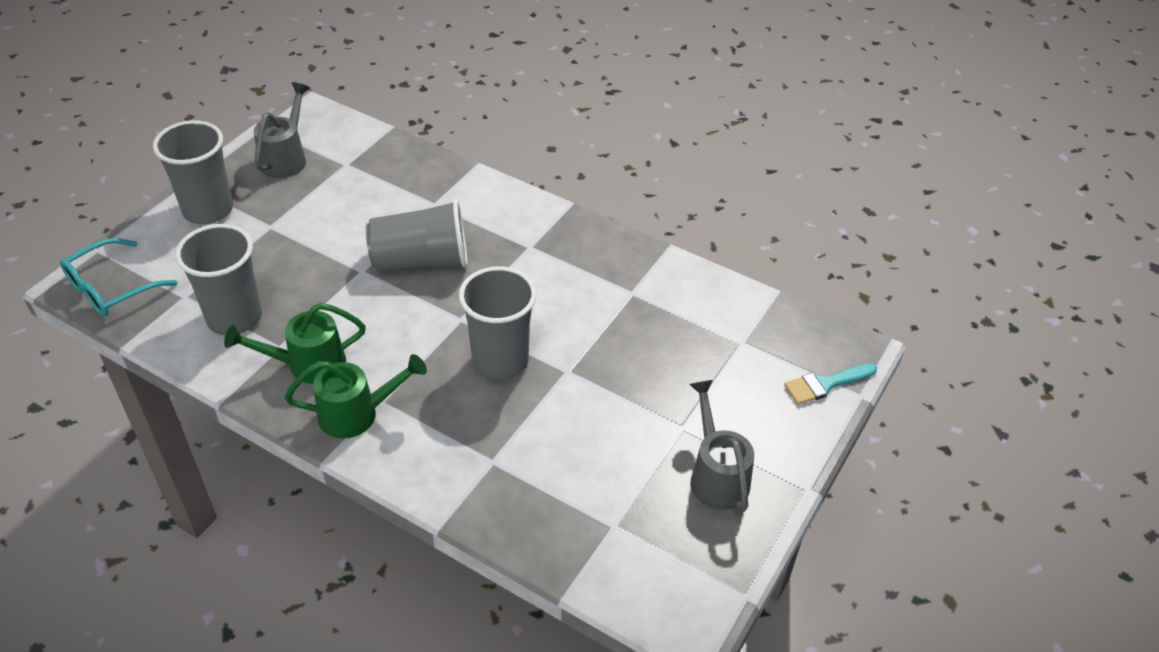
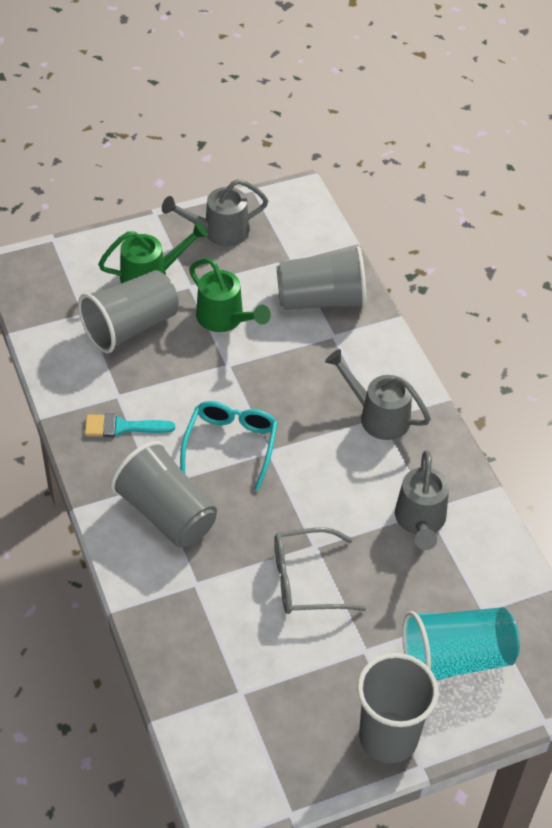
grey glasses: none = 0 -> [274,527,366,614] = 1
grey watering can: [254,82,310,178] [690,380,754,512] = 2 -> [162,179,268,246] [325,349,431,440] [395,450,449,550] = 3
turquoise cup: none = 0 -> [402,607,520,680] = 1

